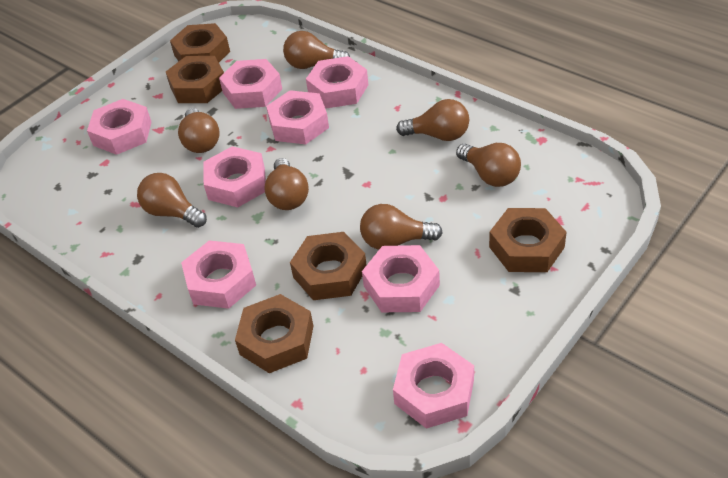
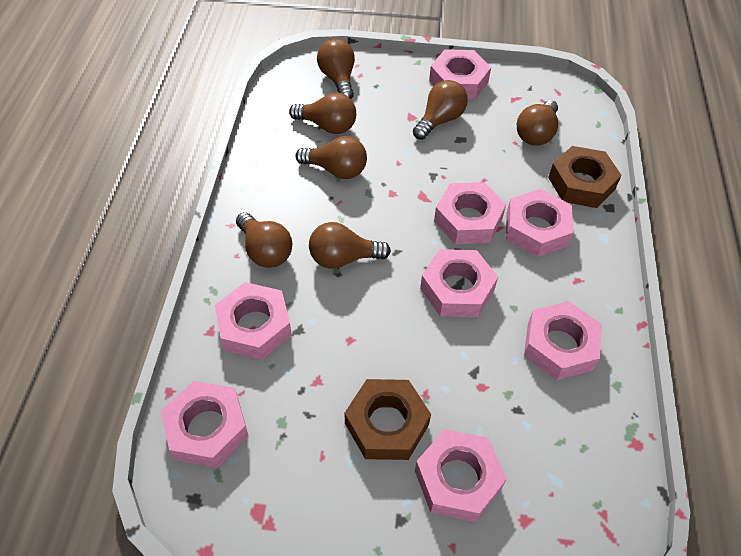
brown nut: [166,56,224,103] [170,23,230,63] [235,294,313,373] [290,232,367,300] [489,208,567,272] = 5 -> [345,379,431,460] [548,146,622,208] = 2

